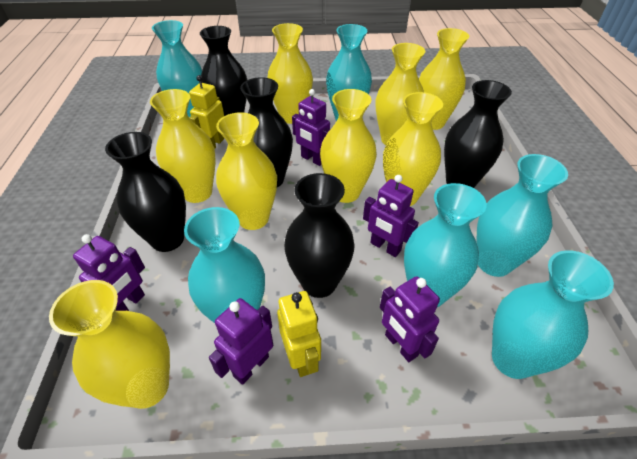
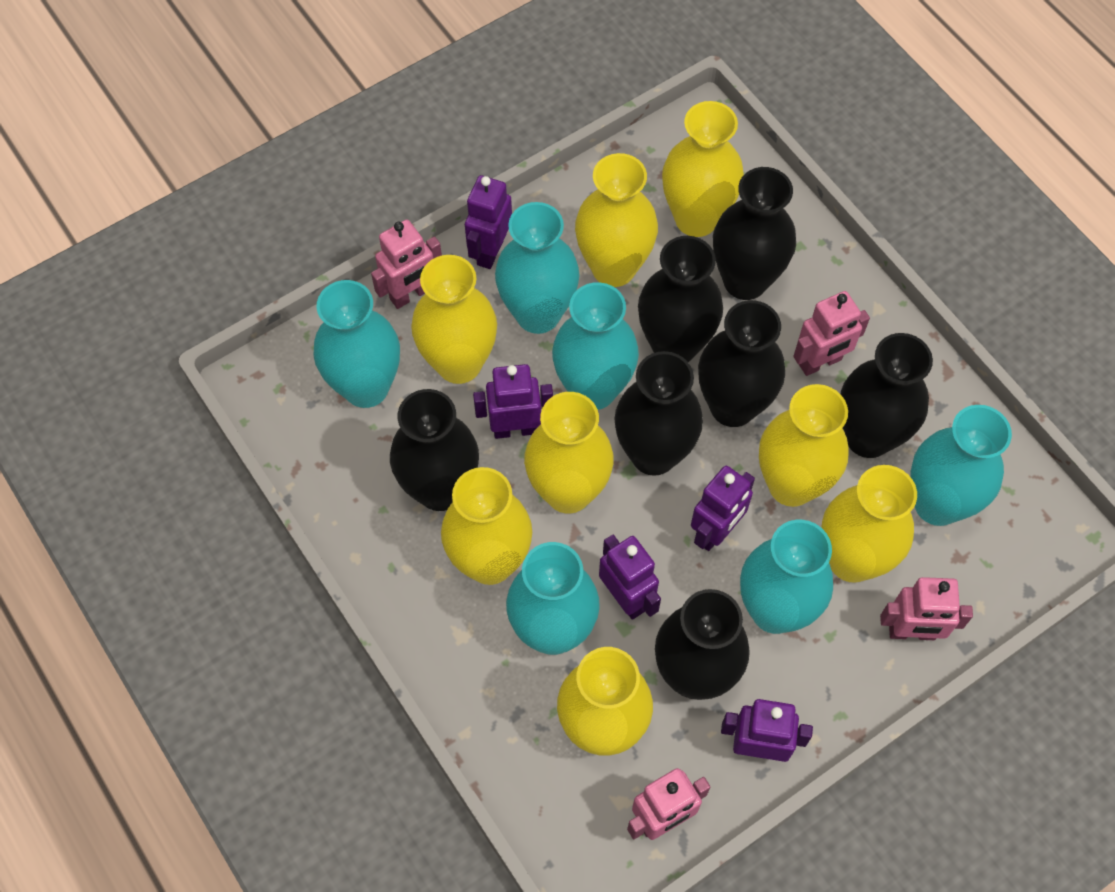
black vase: [105,132,186,252] [200,26,248,116] [240,77,293,187] [284,173,355,298] [444,80,512,188] = 5 -> [390,389,479,511] [614,351,703,476] [638,236,723,362] [655,589,750,700] [698,300,785,427] [713,167,796,300] [841,333,933,458] = 7
pink robot: none = 0 -> [371,219,442,309] [627,768,710,840] [793,291,870,376] [880,577,973,640] = 4
yellow robot: [189,75,224,148] [277,291,321,377] = 2 -> none = 0

